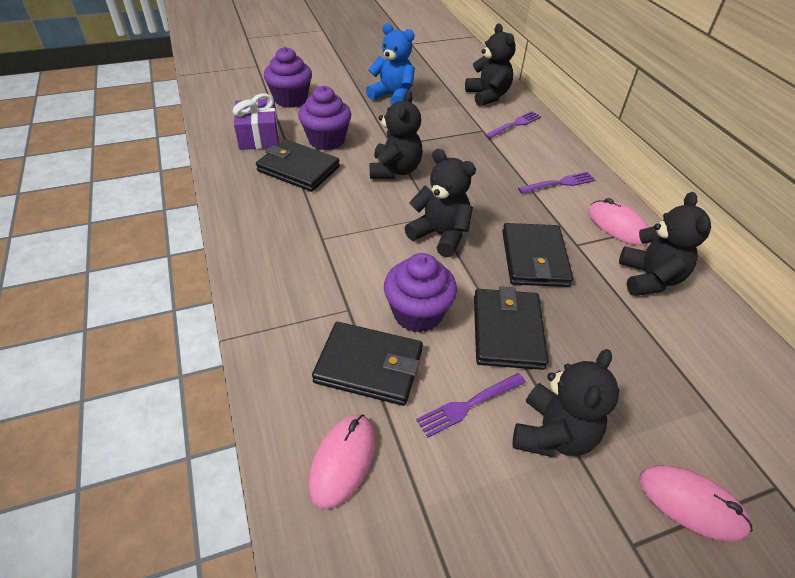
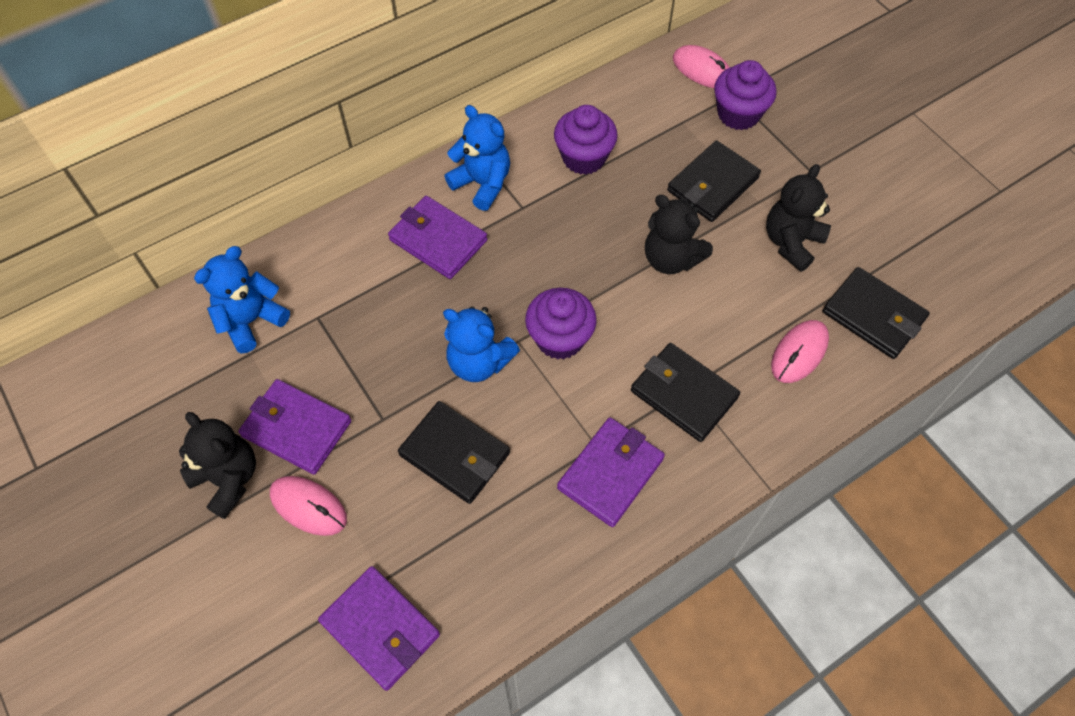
black teddy bear: [370,91,422,179] [405,149,476,257] [465,23,516,106] [512,349,619,457] [619,192,711,296] = 5 -> [179,412,256,519] [645,195,713,274] [766,164,831,272] = 3
blue teddy bear: [366,23,415,105] = 1 -> [194,246,290,353] [443,306,520,382] [444,105,510,211] = 3
purple fork: [416,373,526,438] [485,111,541,139] [518,172,595,194] = 3 -> none = 0
purple gift: [233,93,279,150] = 1 -> none = 0
purple wallet: none = 0 -> [238,379,351,475] [318,566,440,691] [388,196,488,279] [557,417,665,527] = 4

